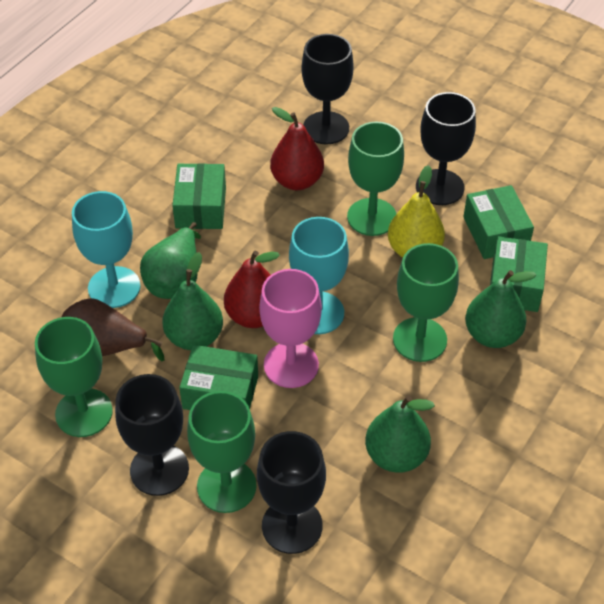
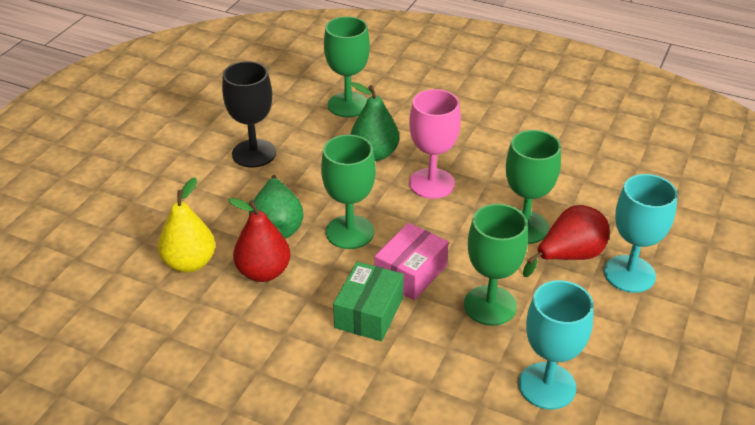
black goblet: [115,374,189,496] [257,431,326,554] [302,34,354,145] [416,92,476,205] = 4 -> [222,61,276,167] = 1
brown pear: [62,298,164,362] = 1 -> none = 0
green box: [172,163,226,229] [179,345,258,410] [463,185,534,259] [490,236,548,312] = 4 -> [333,262,404,341] = 1
green pear: [140,222,201,299] [162,252,223,350] [365,395,435,473] [465,270,536,348] = 4 -> [249,175,304,239] [350,82,399,161] = 2
pink box: none = 0 -> [374,223,449,300] = 1

